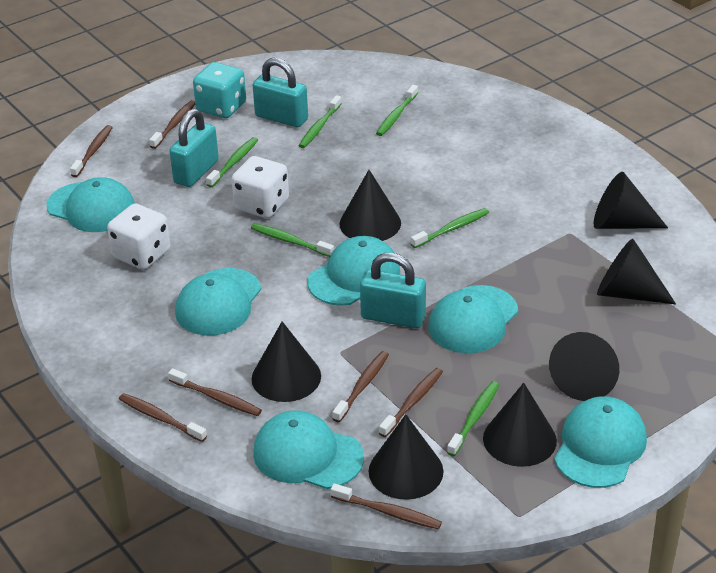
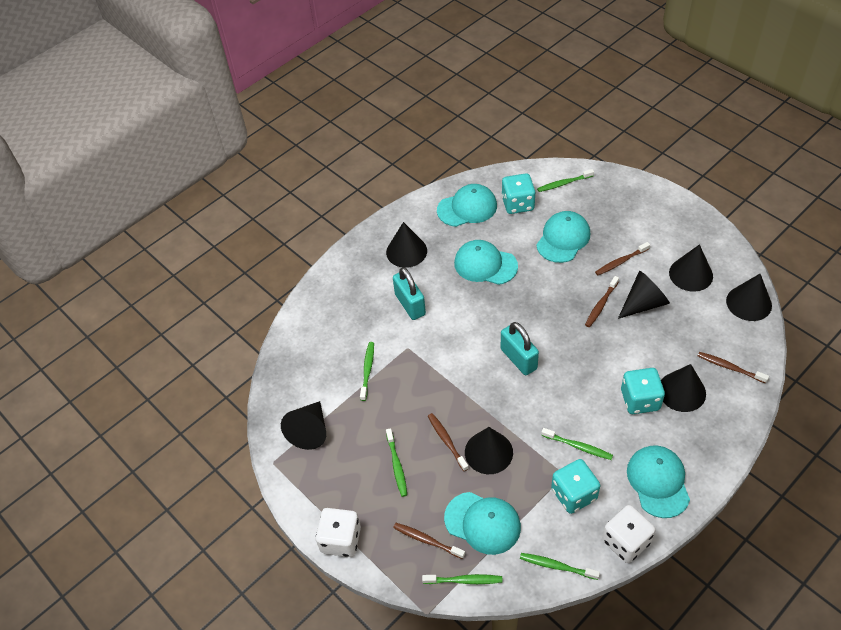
brown toothbrush: [70,125,113,177] [119,393,207,442] [149,100,195,149] [168,368,262,416] [331,483,442,529] [333,351,389,422] [379,368,443,437] = 7 -> [393,523,465,559] [428,413,469,471] [585,276,619,327] [595,242,650,275] [698,352,769,383] = 5
turquoise cap: [46,177,135,232] [175,268,261,336] [253,410,364,489] [308,236,400,306] [428,285,518,353] [554,396,647,488] = 6 -> [437,184,497,227] [444,492,521,555] [454,240,518,285] [536,211,590,263] [627,446,690,518] = 5
turquoise dice: [193,62,246,118] = 1 -> [502,173,536,214] [551,459,600,514] [621,368,665,414] = 3
turquoise padlock: [169,109,219,187] [253,58,308,127] [360,253,426,328] = 3 -> [393,267,426,320] [501,322,539,375] = 2

